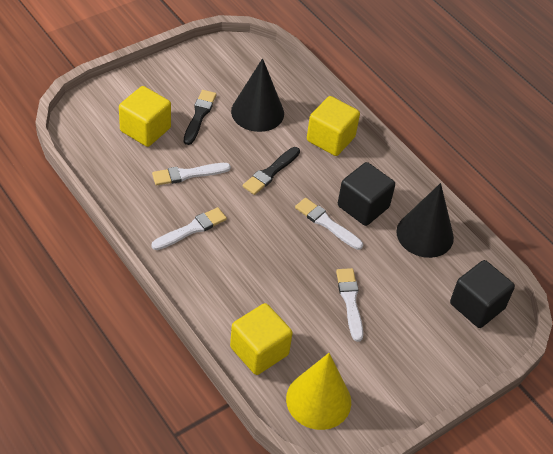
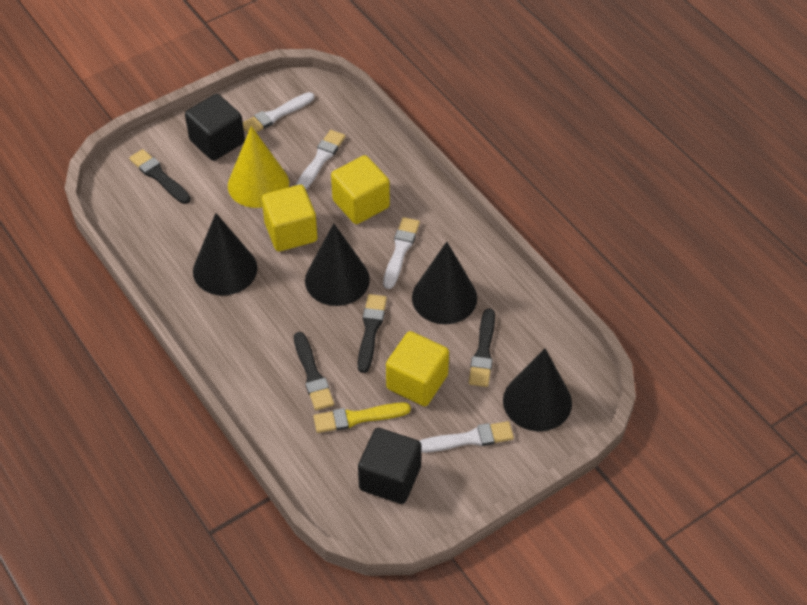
black brush: [184,90,216,145] [243,147,300,195] = 2 -> [129,149,191,204] [294,332,334,410] [358,294,387,373] [469,308,495,387] = 4
black cone: [231,58,284,132] [396,183,454,258] = 2 -> [193,213,257,295] [305,223,370,306] [412,242,477,324] [503,348,572,431] = 4
yellow brush: none = 0 -> [313,402,411,433] = 1

